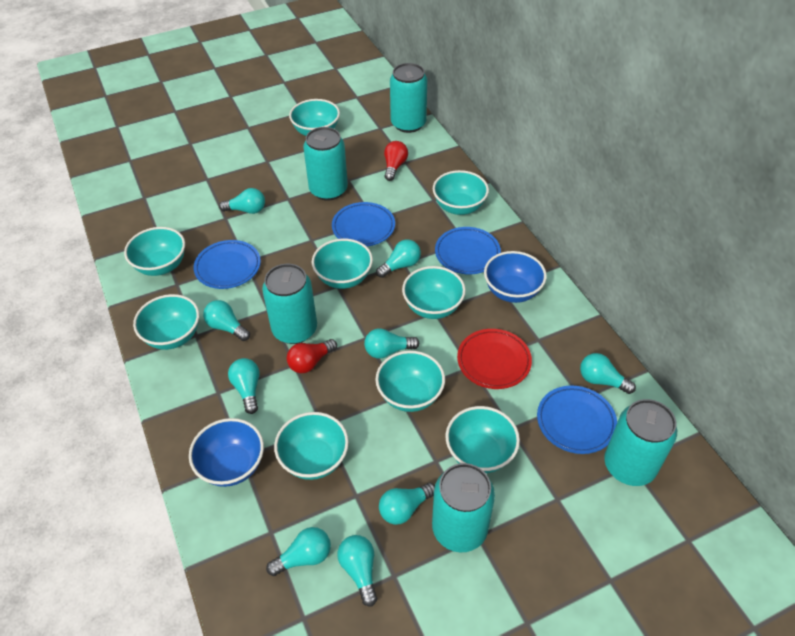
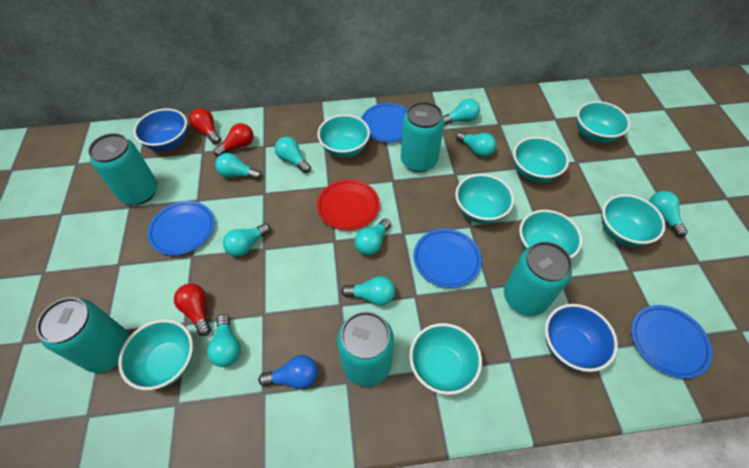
blue light bulb: none = 0 -> [259,355,318,389] = 1
red light bulb: [287,339,337,373] [384,141,408,181] = 2 -> [174,284,211,336] [189,108,221,144] [214,123,254,157] = 3
turquoise bowl: [124,227,185,276] [133,294,199,350] [274,412,349,480] [289,99,340,136] [312,239,373,289] [375,351,445,412] [402,266,466,319] [433,170,489,215] [445,406,520,473] = 9 -> [118,320,193,390] [317,114,370,158] [409,323,482,395] [455,174,514,224] [513,137,569,182] [519,210,582,258] [577,101,630,143] [602,194,665,247] = 8

